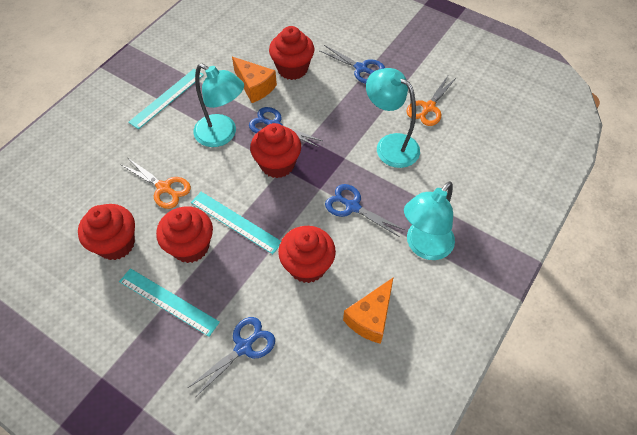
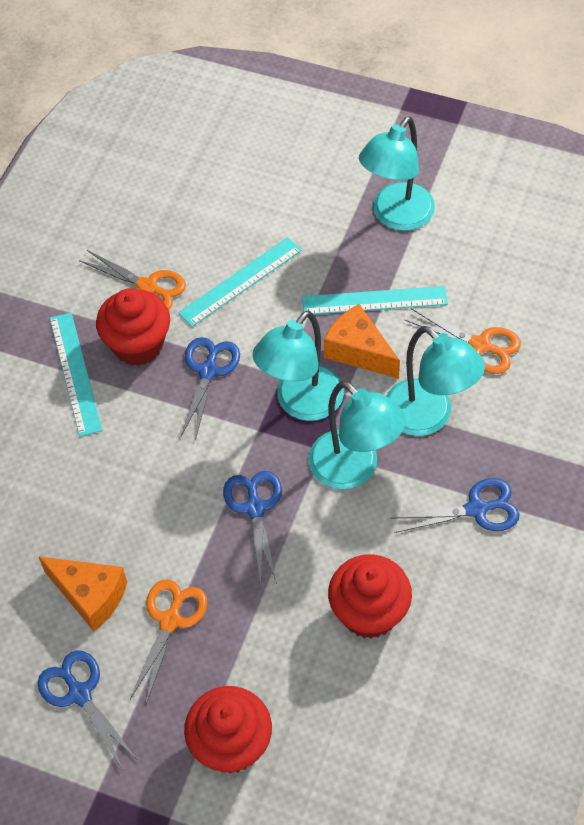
orange scissors: [120,158,191,209] [406,74,457,126] = 2 -> [79,250,186,311] [130,579,207,704] [405,308,521,374] = 3
red cupcake: [78,204,135,260] [156,206,213,263] [250,123,301,178] [269,26,314,80] [278,226,336,283] = 5 -> [96,288,170,366] [184,686,272,774] [328,554,412,639] = 3
turquoise lamp: [193,64,244,147] [366,68,420,168] [404,181,455,260] = 3 -> [253,310,344,421] [308,381,406,490] [359,117,435,231] [386,326,485,436] = 4

